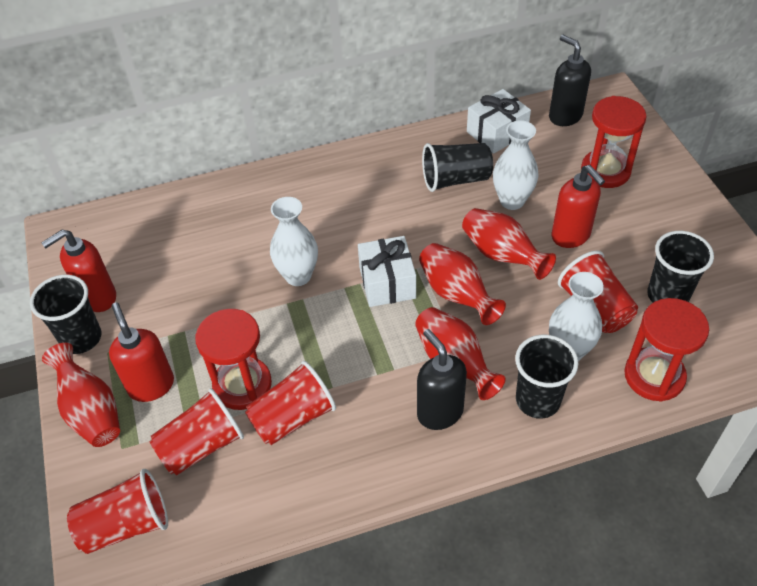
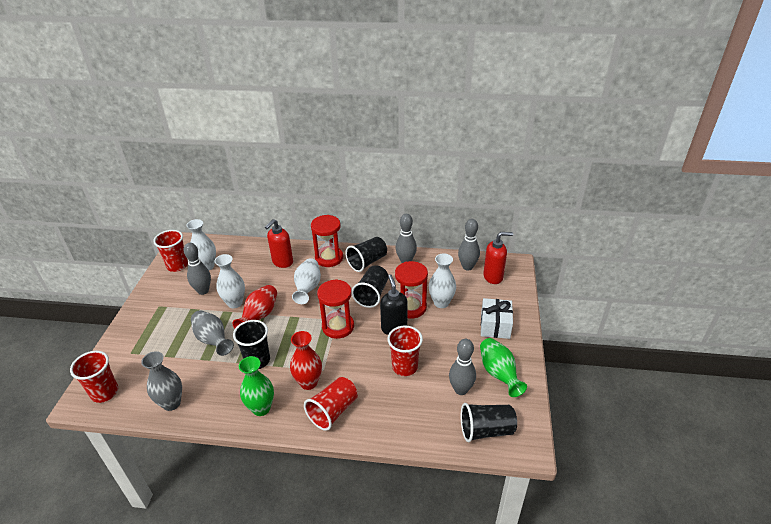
black soap dispenser: [417,329,467,430] [549,35,591,126] = 2 -> [380,274,407,335] = 1
green vase: none = 0 -> [239,356,274,416] [480,338,527,397] = 2
grey bowling pin: none = 0 -> [184,243,211,295] [396,214,417,263] [449,339,476,395] [458,219,480,271] = 4
grey vase: none = 0 -> [141,351,182,411] [191,310,234,356] = 2
red soap dispenser: [41,230,116,312] [109,302,174,402] [552,165,605,248] = 3 -> [265,219,293,268] [483,232,513,284] = 2
red vase: [42,343,120,447] [415,307,505,400] [419,243,506,325] [462,208,556,280] = 4 -> [232,285,277,329] [290,331,322,390] = 2
white gift: [358,236,416,307] [467,89,531,154] = 2 -> [481,298,513,339] = 1
white vase: [270,197,318,286] [493,120,539,210] [549,272,604,361] = 3 -> [186,219,216,270] [214,254,245,308] [292,258,321,304] [429,253,456,308] = 4

